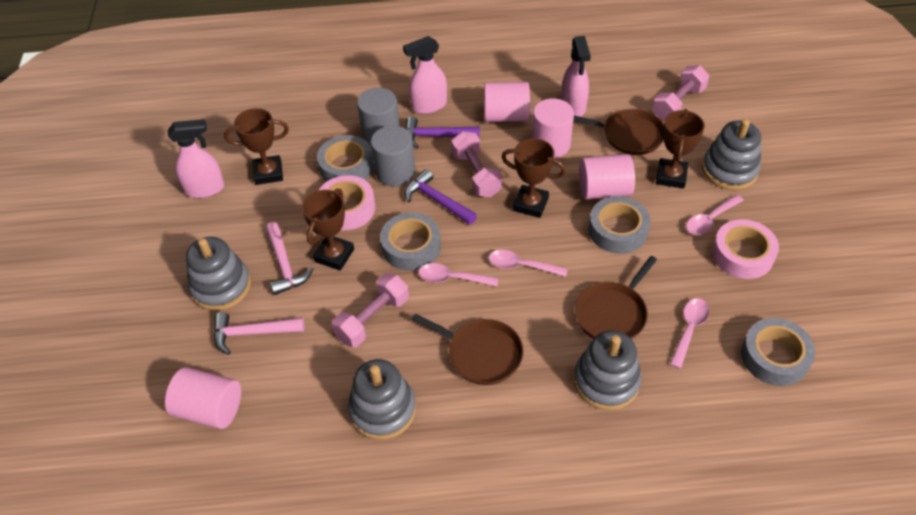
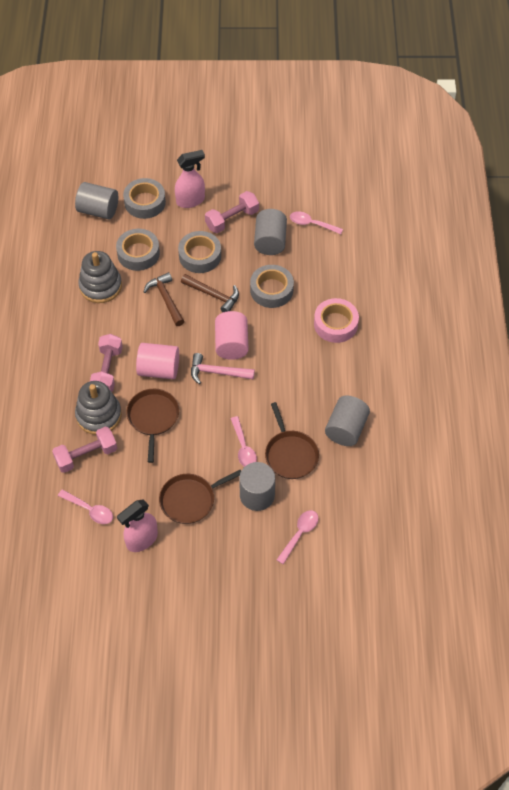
brown hammer: none = 0 -> [143,272,185,326] [181,274,239,312] = 2
brown trophy: [224,108,289,185] [302,189,354,271] [502,138,566,218] [656,109,705,189] = 4 -> none = 0
grey cylinder: [357,88,400,145] [371,126,415,186] = 2 -> [75,182,118,219] [239,462,275,511] [254,209,287,255] [325,395,370,446] = 4
grey stacking toy: [186,237,251,311] [348,359,416,440] [574,330,642,410] [702,119,761,190] = 4 -> [75,381,122,435] [78,251,122,303] = 2
pink cylinder: [165,367,241,429] [484,82,530,122] [532,98,574,158] [579,154,635,200] = 4 -> [136,343,179,379] [215,311,249,360] = 2
pink hammer: [214,312,304,355] [266,222,313,295] = 2 -> [191,353,255,384] = 1
pink spray bottle: [168,119,225,198] [403,36,447,114] [561,36,591,117] = 3 -> [117,500,158,552] [175,150,205,208] = 2
pink tape: [318,175,375,230] [712,219,779,279] = 2 -> [314,298,359,343] = 1
purple hammer: [405,169,477,225] [406,116,480,148] = 2 -> none = 0

